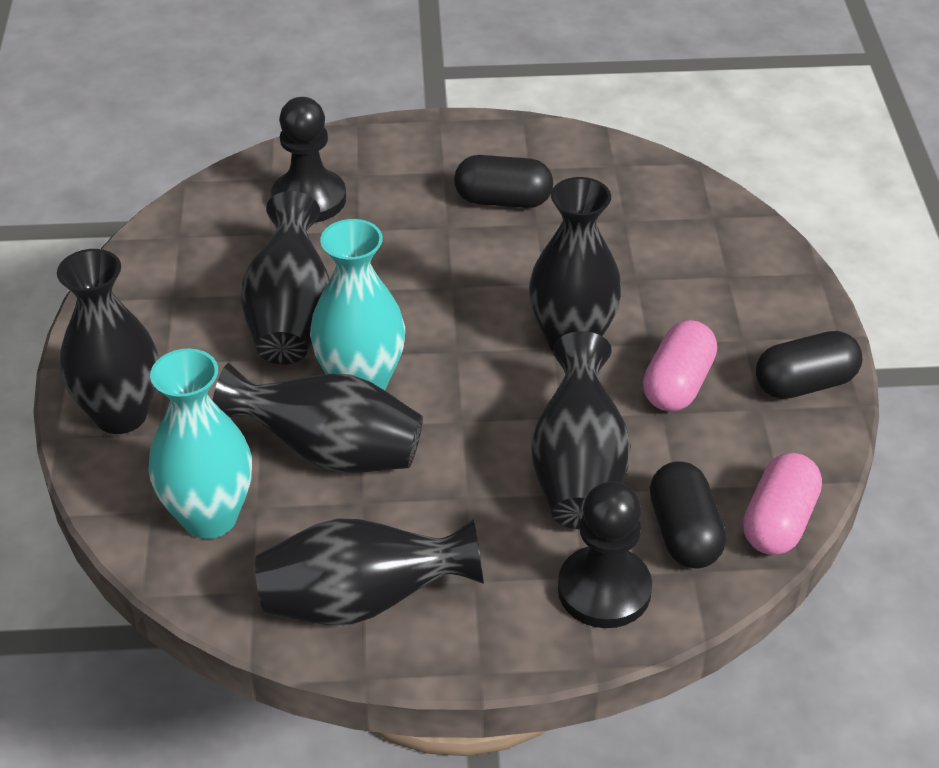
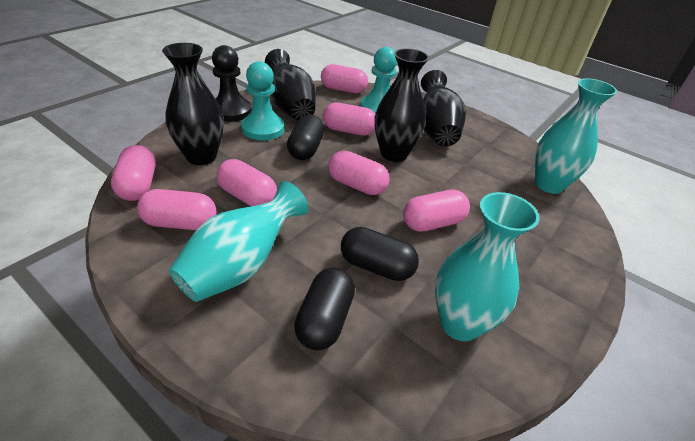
black pawn: [271,97,346,222] [558,481,652,628] = 2 -> [212,45,251,122] = 1
black vase: [57,249,158,434] [212,363,423,473] [241,191,330,365] [255,518,484,625] [529,177,622,351] [531,331,631,529] = 6 -> [162,43,224,165] [265,49,316,120] [374,48,429,162] [421,70,466,147] = 4
pink capsule: [643,320,717,412] [743,453,822,555] = 2 -> [111,145,156,201] [137,189,217,230] [216,159,277,206] [321,64,368,94] [323,102,375,136] [328,151,389,195] [403,189,470,232] = 7
turquoise pawn: none = 0 -> [241,61,284,141] [360,47,397,114] = 2
turquoise vase: [148,348,252,539] [310,219,405,390] = 2 -> [169,181,308,302] [435,192,540,341] [535,78,617,194] = 3

